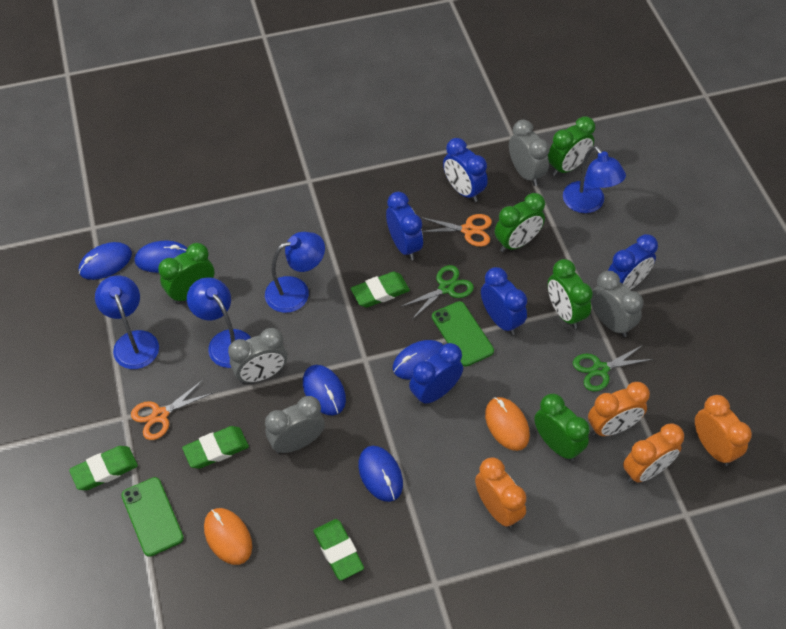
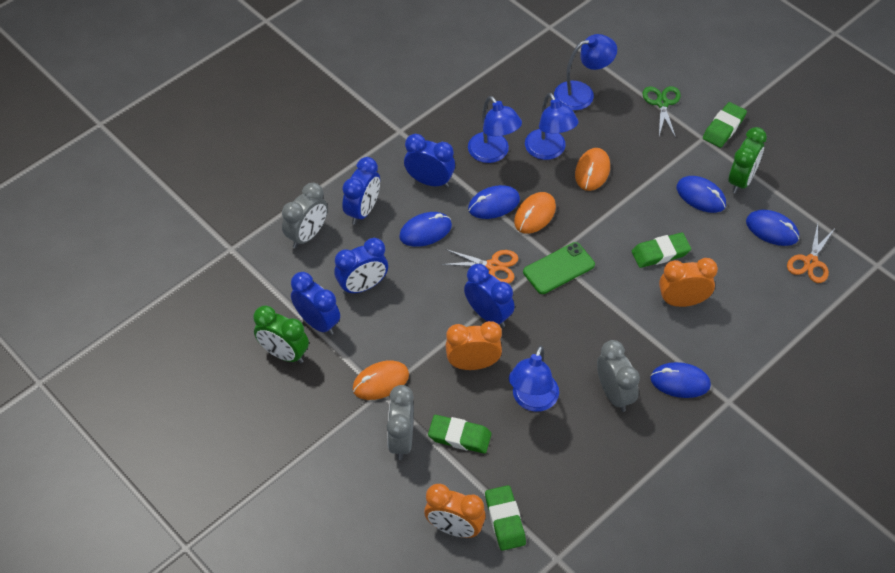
green clock: [158,243,214,304] [495,193,545,252] [534,394,590,461] [548,116,595,176] [548,259,593,329] = 5 -> [253,305,309,363] [728,127,767,194] = 2
green phone: [121,477,184,557] [432,301,494,367] = 2 -> [523,242,595,294] = 1
green scissors: [400,265,474,319] [573,345,653,392] = 2 -> [643,86,681,138] = 1
grey clock: [228,328,287,383] [265,396,325,453] [509,120,550,186] [591,271,643,337] = 4 -> [282,183,328,248] [387,385,414,460] [597,340,640,412] = 3
orange clock: [475,457,526,528] [588,382,650,436] [623,423,684,483] [695,395,752,466] = 4 -> [424,484,486,538] [445,321,502,370] [659,258,718,307] = 3
orange mouse: [204,508,252,565] [485,397,530,451] = 2 -> [353,360,409,400] [514,192,556,234] [575,148,610,191] = 3

